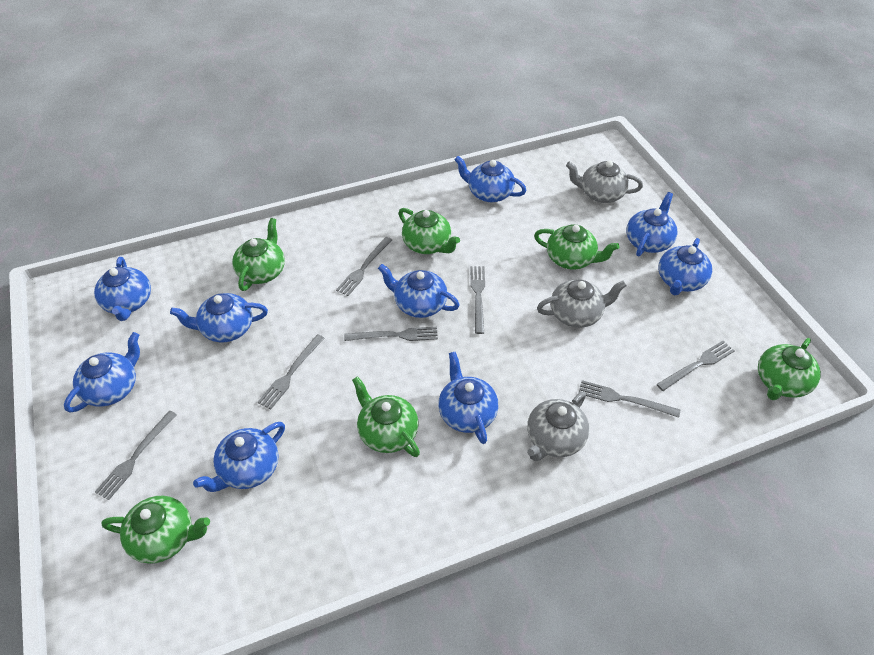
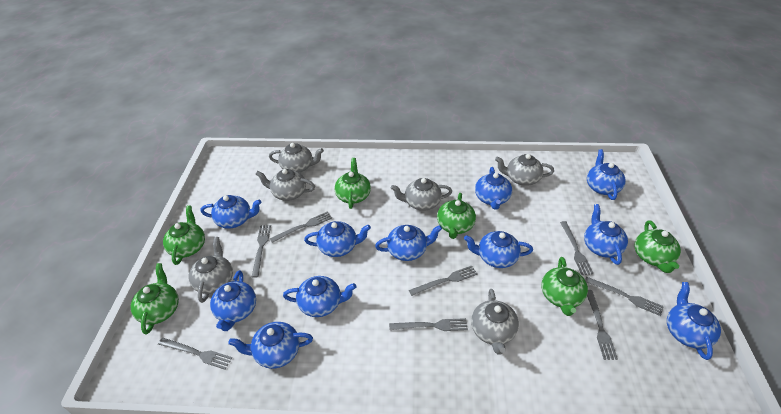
blue teapot: [64,332,140,413] [94,257,151,321] [170,293,268,342] [193,422,285,492] [378,264,460,318] [438,352,499,444] [454,156,526,202] [626,192,677,256] [658,238,712,295] = 9 -> [201,195,262,229] [210,270,256,331] [228,322,313,369] [283,276,356,317] [304,221,371,257] [375,225,442,261] [464,231,533,268] [475,167,512,210] [584,204,628,265] [587,149,626,200] [667,282,721,360] = 11
grey fork: [95,410,177,500] [258,334,324,409] [336,237,392,296] [344,327,438,341] [470,266,485,334] [578,380,680,418] [657,341,734,391] = 7 -> [158,338,232,370] [252,225,271,278] [270,211,332,243] [389,318,468,331] [409,266,478,296] [560,221,594,275] [585,277,664,316] [587,290,618,360] = 8
grey teapot: [527,392,589,461] [537,280,627,328] [566,160,643,203] = 3 -> [189,237,233,303] [256,169,315,201] [269,143,324,173] [391,178,452,211] [471,289,519,354] [495,154,554,186] = 6

